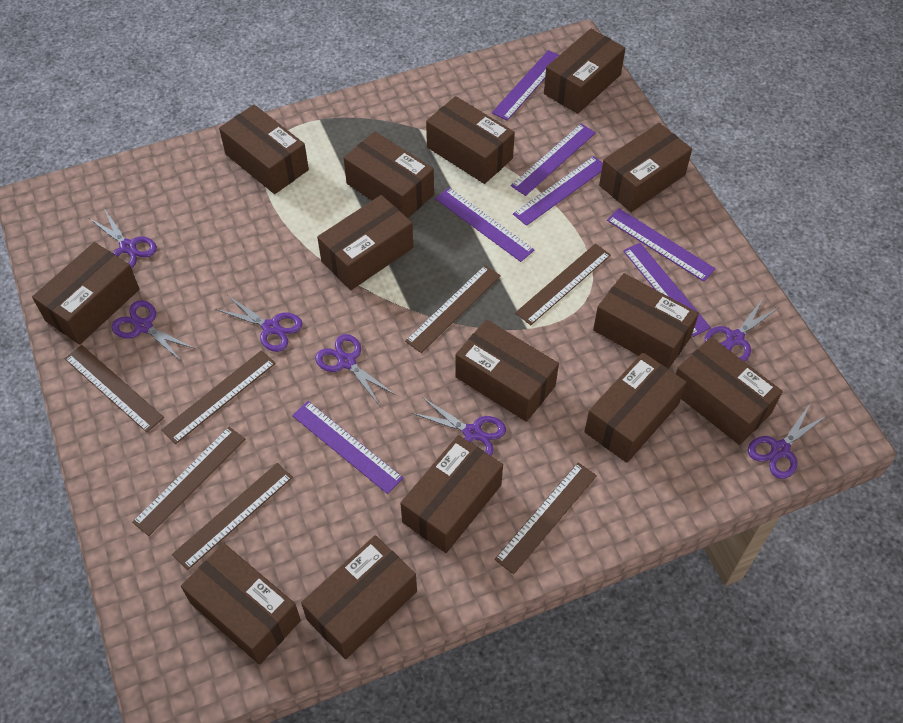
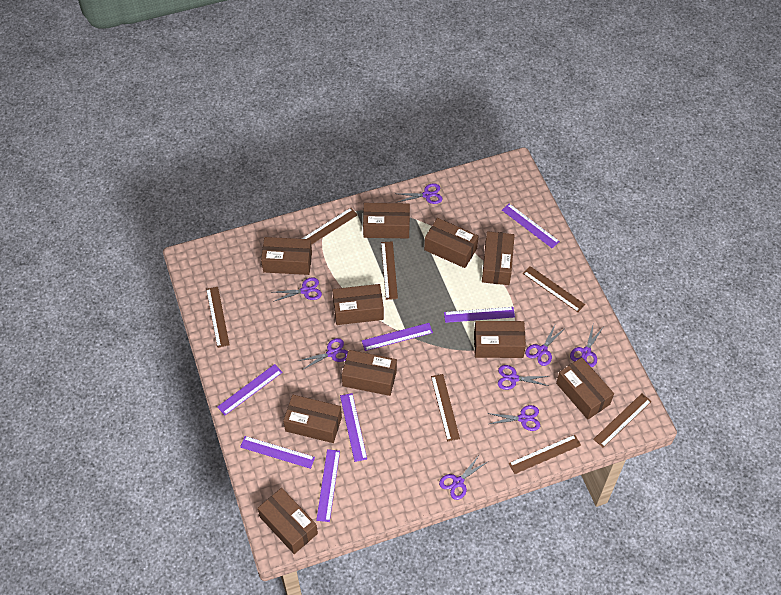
brown box: [32,242,139,345] [181,543,301,665] [219,105,309,194] [301,535,417,659] [317,195,413,290] [344,131,434,218] [400,435,503,553] [426,96,515,184] [455,319,559,422] [544,29,625,114] [584,352,686,463] [593,273,699,369] [599,123,692,212] [676,337,783,445] = 14 -> [258,488,318,554] [261,237,312,275] [283,395,342,443] [333,284,384,325] [342,350,397,396] [363,203,410,238] [424,218,479,268] [474,321,526,358] [482,231,515,285] [556,357,614,420] = 10
purple scissors: [89,210,157,269] [112,300,195,361] [216,295,303,352] [315,334,395,406] [412,397,506,456] [705,298,780,362] [748,404,826,479] = 7 -> [273,277,322,302] [298,338,348,370] [398,183,442,204] [439,455,487,500] [487,405,540,431] [498,365,549,390] [525,323,564,366] [570,326,603,367] = 8

